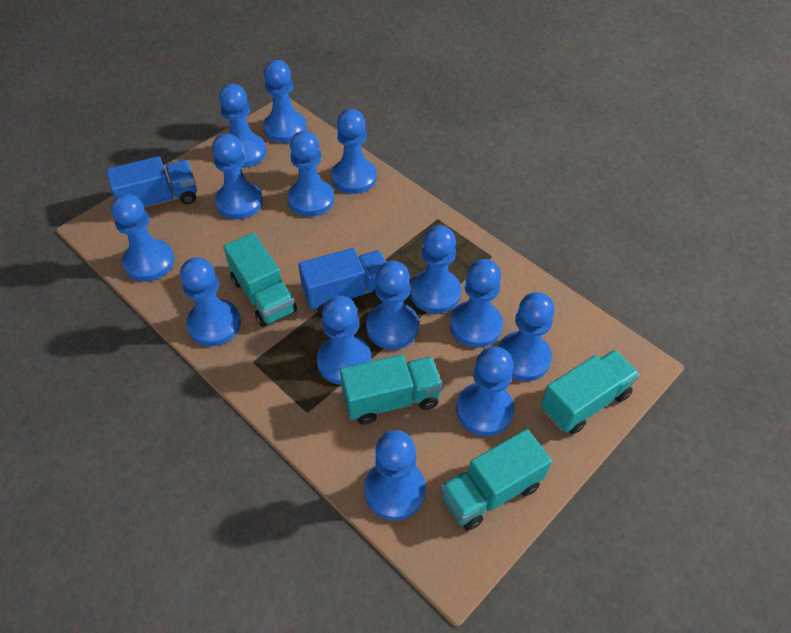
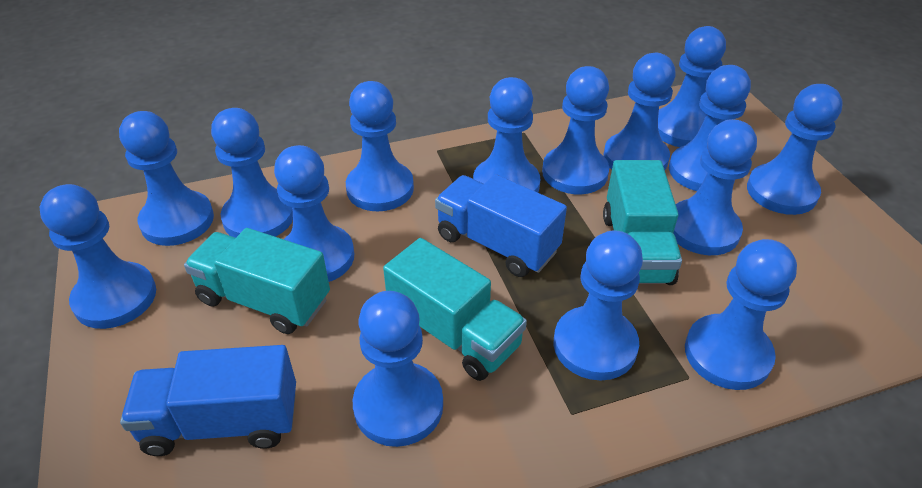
blue pawn: [111,194,175,282] [180,257,241,346] [212,133,263,219] [219,84,267,168] [263,60,307,143] [287,131,334,217] [317,296,371,385] [331,109,377,194] [364,430,426,521] [366,261,419,350] [410,225,462,314] [450,259,503,348] [457,346,514,436] [498,292,555,381] = 14 -> [40,184,156,329] [119,111,214,246] [211,108,293,238] [274,145,354,282] [346,81,414,211] [353,291,443,447] [473,77,540,192] [542,66,610,194] [554,230,643,381] [603,53,676,170] [658,26,726,147] [669,65,751,191] [673,119,757,255] [685,239,797,390] [747,84,843,215] = 15
turquoise truck: [223,233,297,327] [340,354,443,425] [441,429,552,530] [541,350,640,434] = 4 -> [184,228,330,334] [383,238,527,381] [603,160,682,285] = 3

